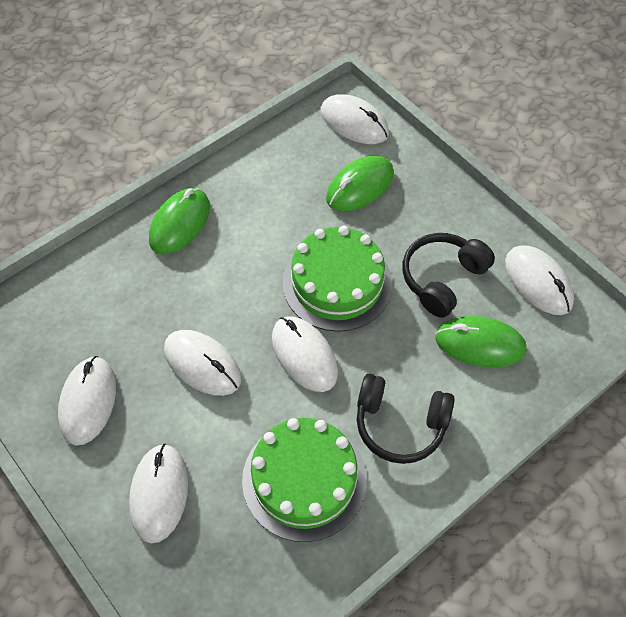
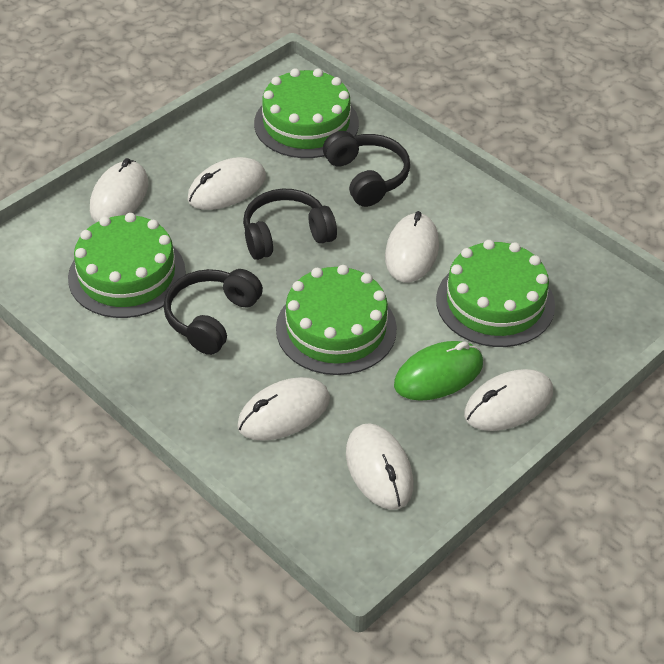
black headphones: [357,374,455,464] [402,233,495,318] = 2 -> [164,269,263,355] [243,189,337,260] [323,131,410,207] = 3
green cake: [242,418,366,542] [283,226,392,332] = 2 -> [68,213,186,318] [254,68,359,158] [276,265,397,375] [436,240,555,347] = 4
green mouse: [149,188,210,254] [326,155,394,211] [435,316,527,367] = 3 -> [394,341,483,401] = 1

